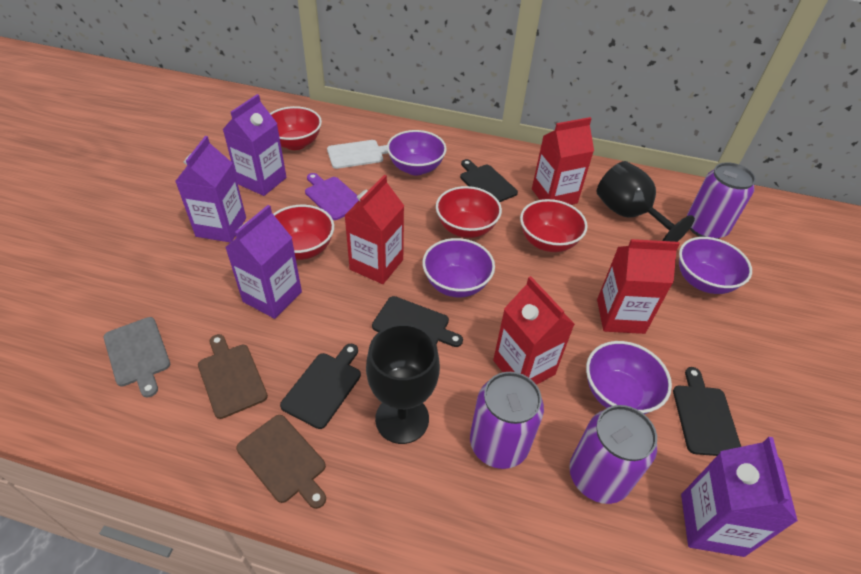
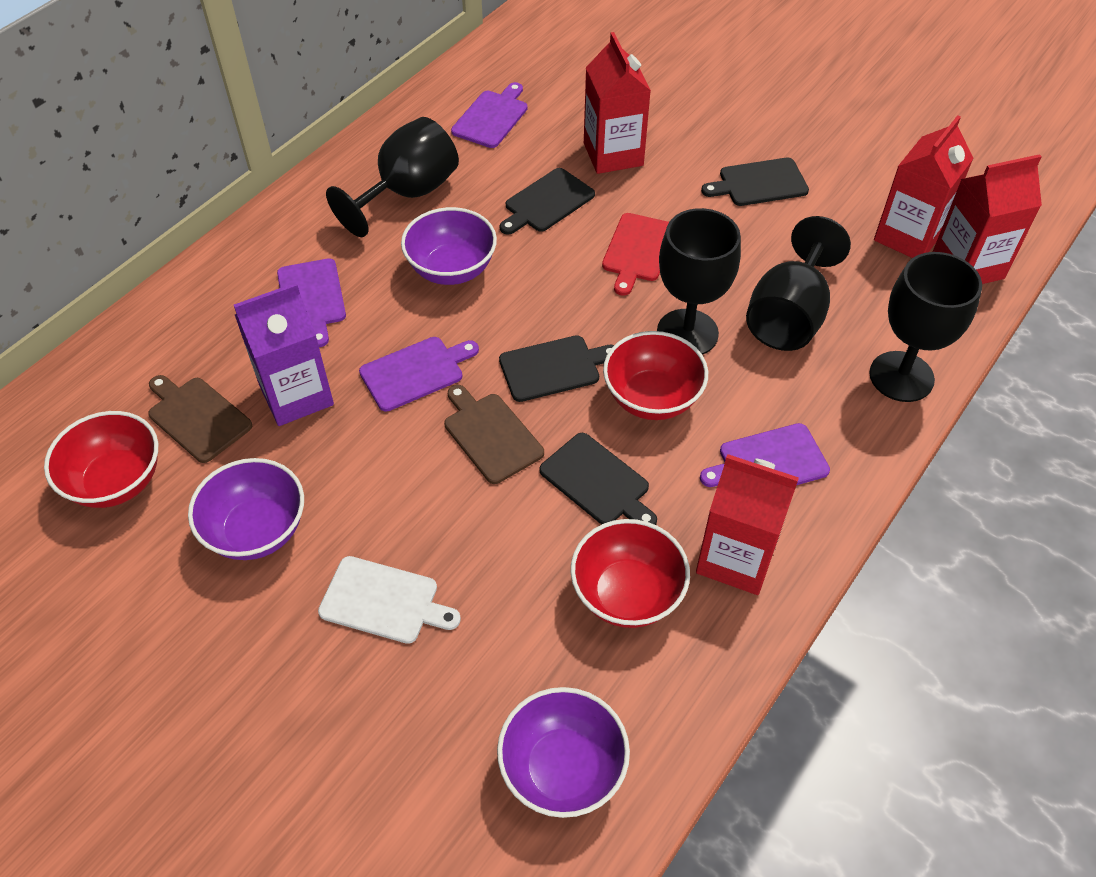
black goblet: [366,324,440,444] [597,161,695,242] = 2 -> [326,117,459,237] [657,208,741,355] [746,216,851,351] [869,252,982,402] = 4
grey cutting board: [104,317,170,397] = 1 -> none = 0
purple bowl: [387,130,446,176] [422,238,495,297] [586,341,672,414] [679,237,752,294] = 4 -> [188,458,304,560] [401,207,497,285] [497,687,630,818] = 3
purple can: [470,372,544,469] [569,405,657,504] [687,162,756,239] = 3 -> none = 0
purple carton: [175,136,246,243] [222,94,287,196] [225,205,302,319] [681,437,798,557] = 4 -> [234,283,334,426] = 1
purple cutting board: [305,173,359,220] = 1 -> [277,259,346,347] [359,337,479,412] [451,82,528,148] [700,423,830,487] = 4
red bowl: [270,106,322,150] [273,205,334,260] [436,186,502,238] [520,199,588,252] = 4 -> [44,411,158,508] [571,519,690,628] [603,331,708,420] = 3
red cutting board: none = 0 -> [602,213,669,296] = 1

